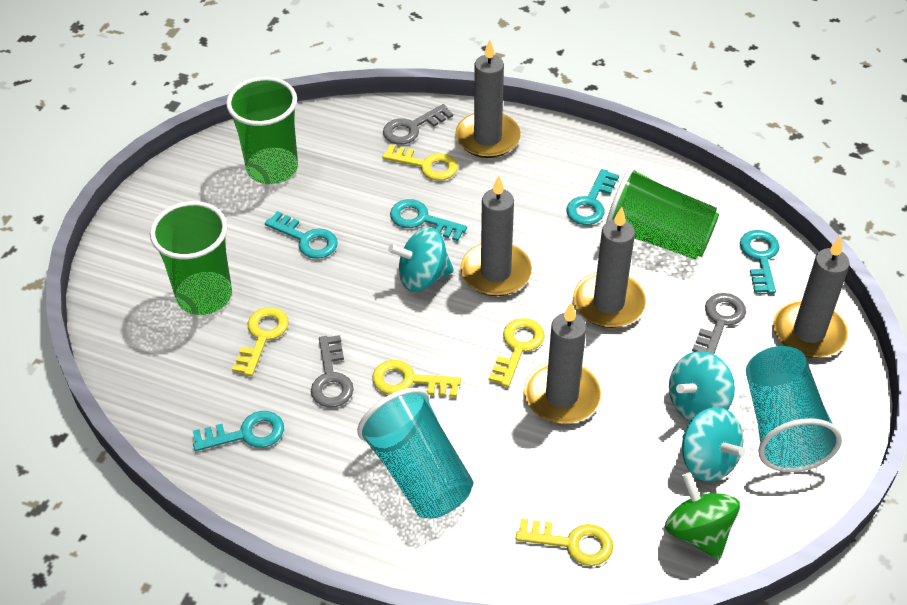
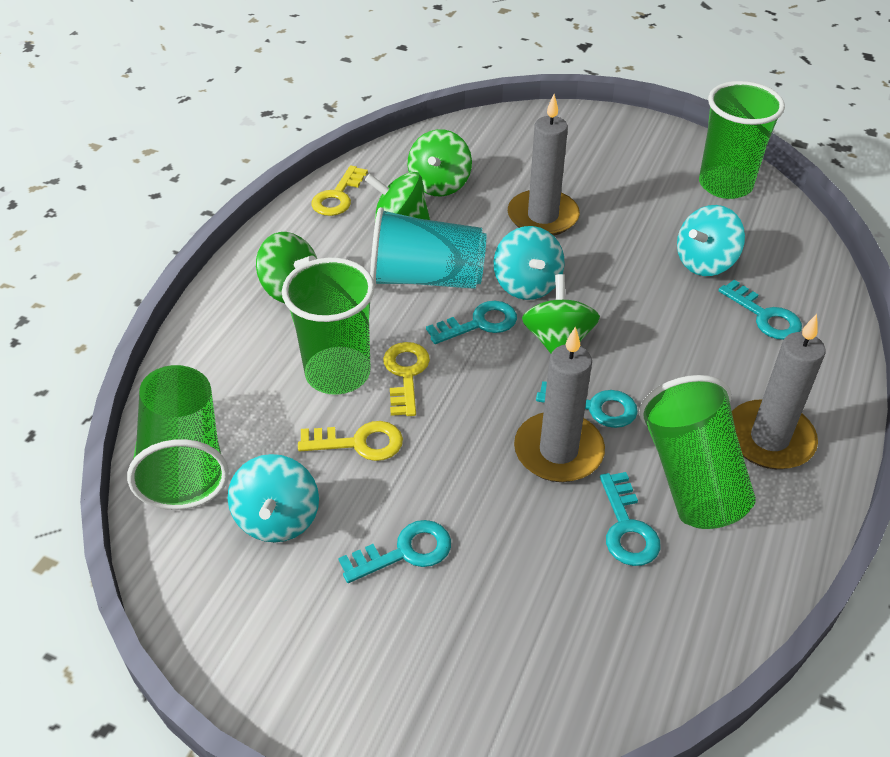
green cup: [150,201,232,315] [226,77,298,184] [606,167,719,260] = 3 -> [127,365,229,510] [282,258,375,395] [639,375,756,529] [699,81,785,199] = 4
green spinning top: [665,472,740,560] = 1 -> [256,232,317,303] [365,172,430,221] [408,129,472,196] [522,274,600,353] = 4
grey candle: [455,40,521,158] [460,175,532,296] [524,302,601,424] [573,207,646,328] [773,236,850,358] = 5 -> [508,94,580,236] [514,326,605,482] [732,314,826,469] = 3
grey key: [311,335,354,407] [383,104,453,145] [692,293,746,354] = 3 -> none = 0
turquoise cup: [357,388,473,519] [746,346,842,472] = 2 -> [370,207,487,289] = 1
yellow key: [232,307,289,376] [372,360,461,397] [382,144,458,181] [489,318,545,387] [516,518,613,566] = 5 -> [298,421,403,461] [311,165,368,216] [383,342,430,416] = 3

